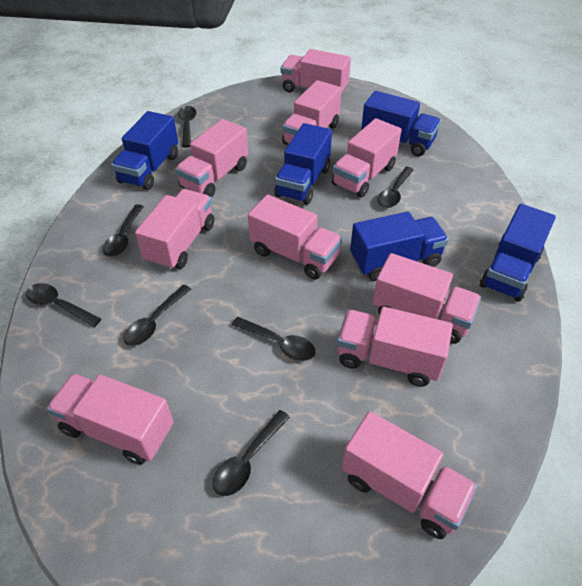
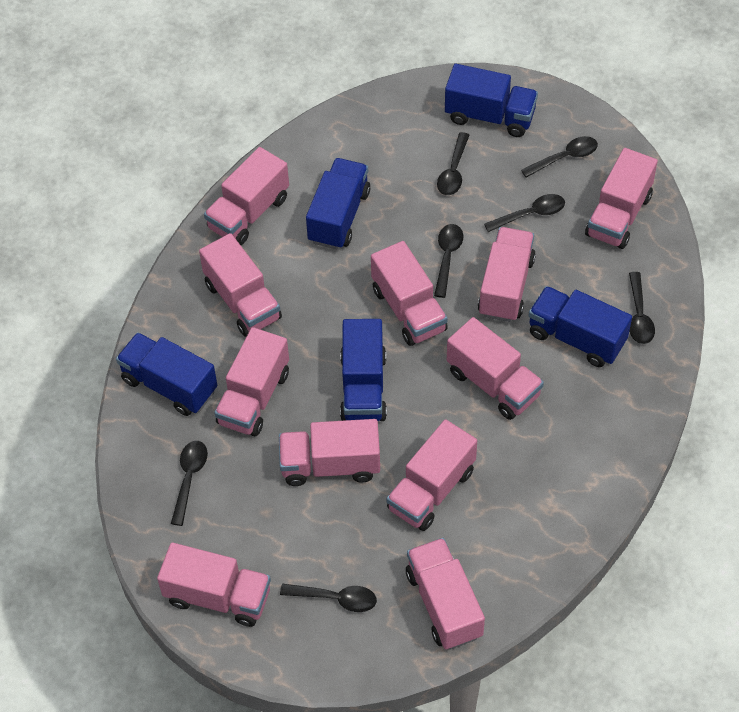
pink truck: [47,373,174,465] [135,189,214,270] [175,119,248,198] [248,195,342,280] [280,49,351,96] [282,80,342,145] [332,118,402,197] [337,307,453,387] [342,411,478,539] [373,253,481,344] = 10 -> [157,542,271,627] [199,233,282,337] [204,147,289,245] [214,327,289,436] [279,419,380,486] [371,241,448,346] [387,419,477,531] [406,538,485,650] [447,317,544,420] [478,227,536,322] [585,148,658,249] = 11

